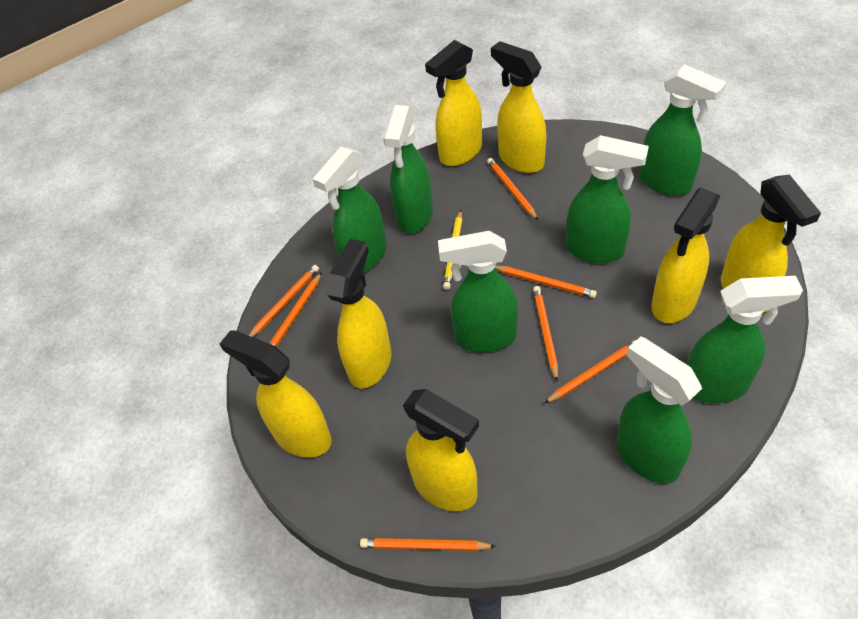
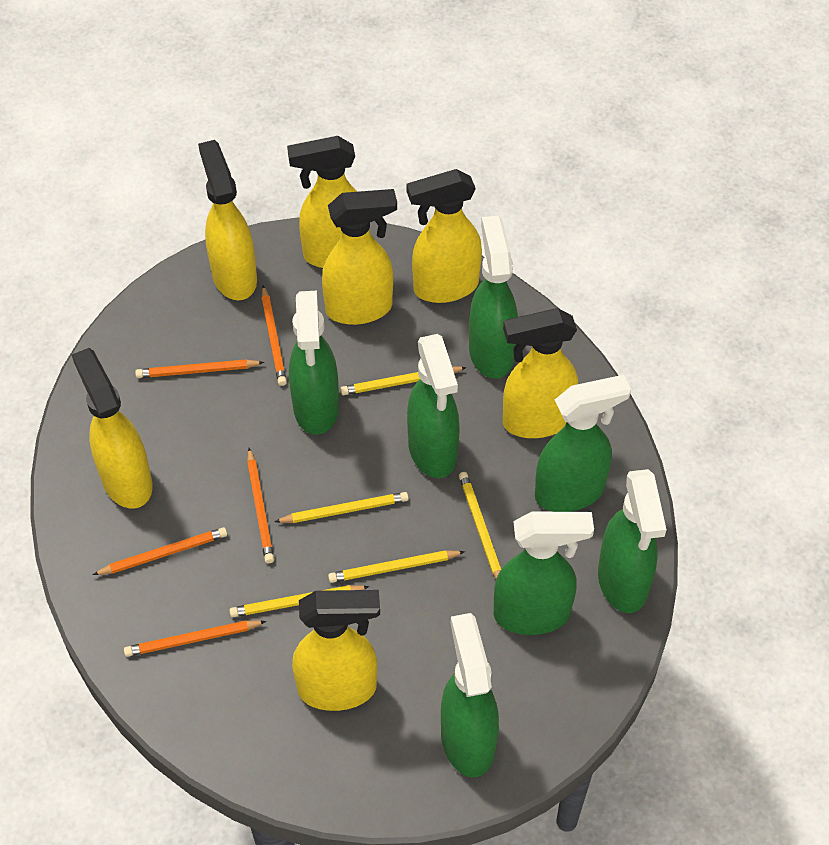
orange pencil: [249,265,319,337] [269,272,322,347] [360,538,496,551] [487,158,538,220] [495,266,597,298] [533,286,558,381] [545,340,636,403] = 7 -> [93,527,227,575] [124,620,267,657] [135,359,264,378] [247,448,274,563] [261,285,287,386] = 5
yellow pencil: [443,210,462,290] = 1 -> [229,585,370,617] [274,492,409,523] [328,550,465,583] [340,366,467,395] [459,472,501,579] = 5

